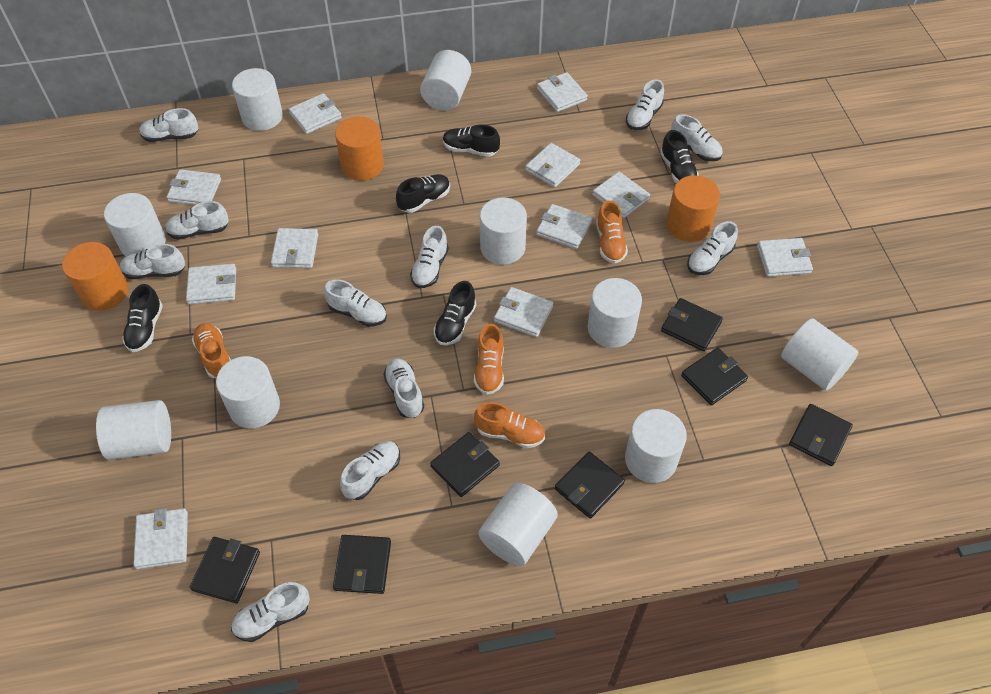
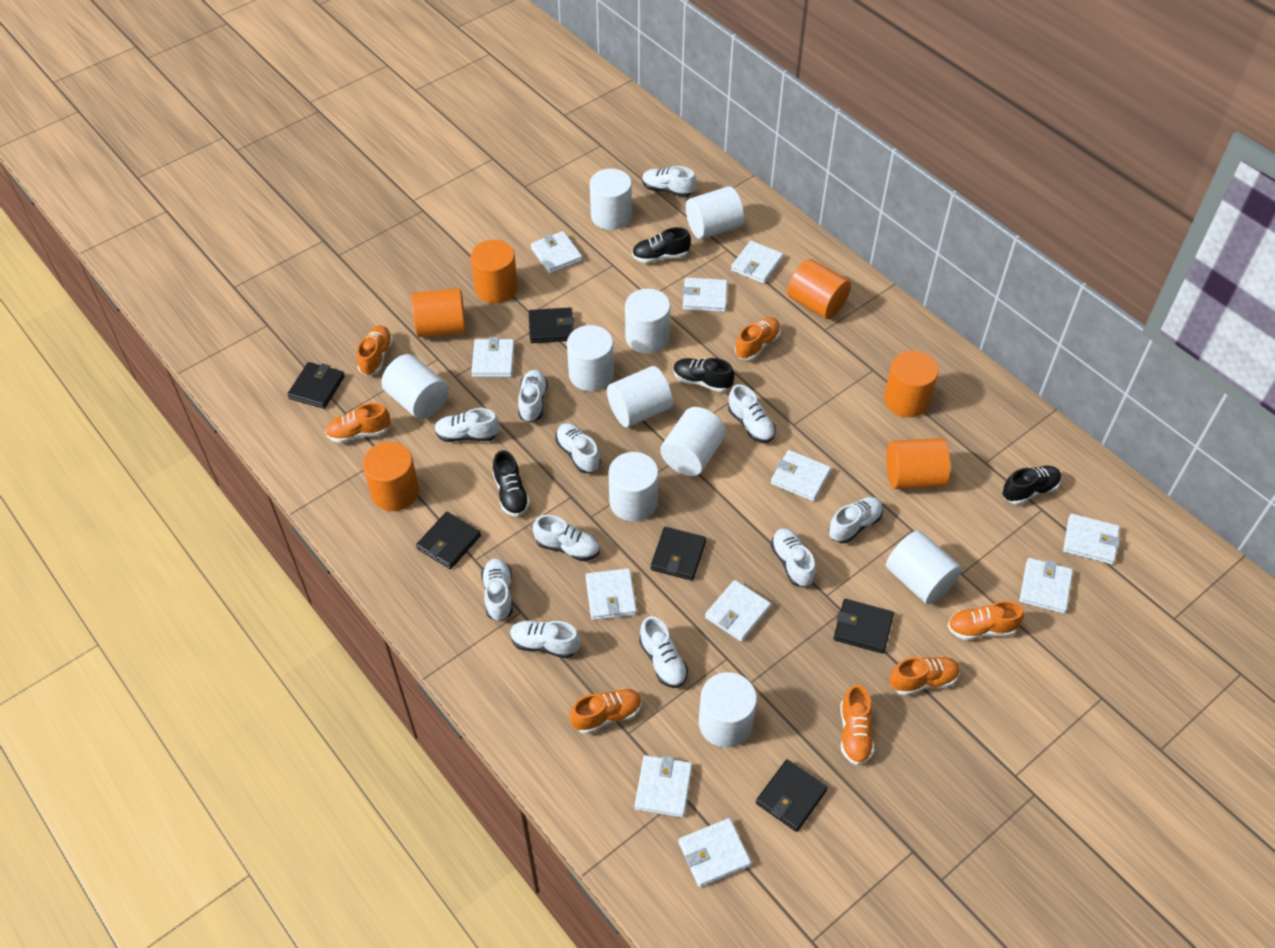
black shoe: [122,284,163,352] [396,174,450,213] [434,281,476,345] [443,124,500,157] [660,130,699,183] = 5 -> [493,450,530,517] [632,227,691,263] [673,358,735,392] [1002,466,1061,505] = 4
black wallet: [190,537,260,603] [333,535,391,594] [430,432,500,497] [555,452,625,519] [661,298,723,351] [681,348,748,405] [789,404,853,466] = 7 -> [287,362,345,409] [416,512,481,569] [529,308,575,343] [651,527,706,581] [756,759,828,832] [834,599,894,654] = 6
orange cylinder: [62,242,128,311] [335,116,384,181] [666,175,720,242] = 3 -> [363,442,419,511] [411,288,466,337] [470,240,518,303] [787,259,851,319] [884,351,939,417] [886,438,951,489] = 6
orange shoe: [192,323,231,378] [474,324,504,395] [474,402,545,448] [596,201,628,264] = 4 -> [325,403,391,443] [357,326,393,376] [569,688,642,734] [735,317,781,360] [841,684,874,765] [889,656,960,695] [948,601,1024,640] = 7

